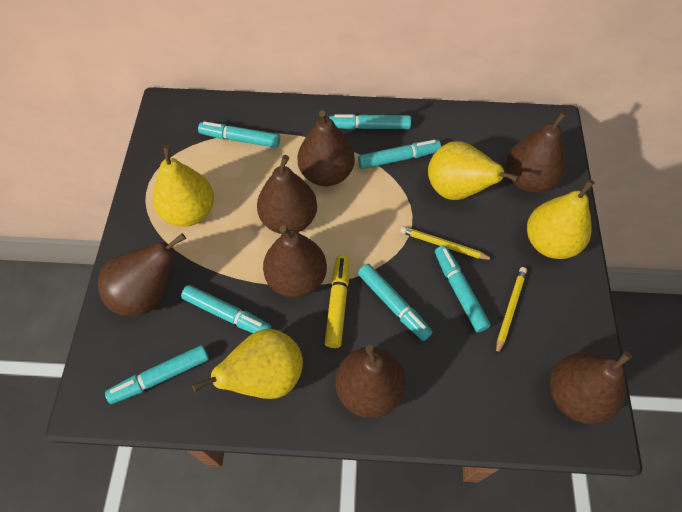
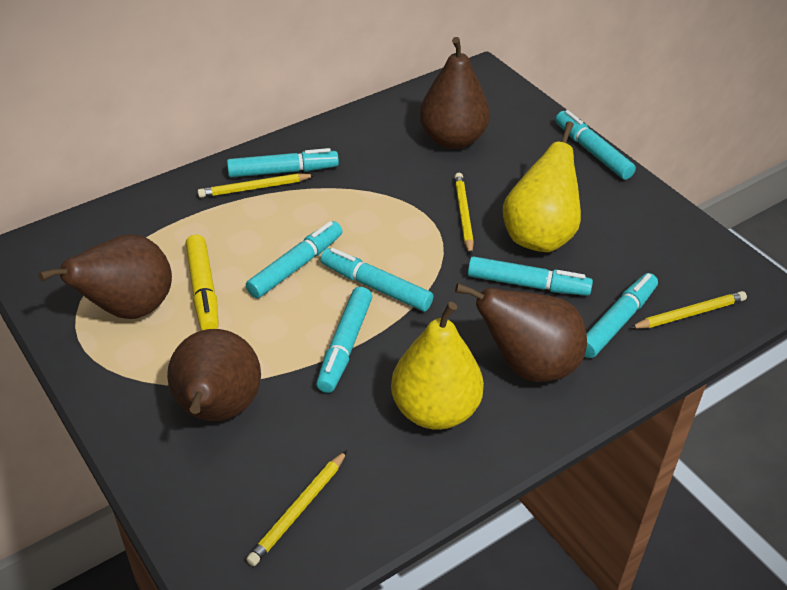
brown pear: [98,233,186,316] [257,155,317,234] [263,225,327,298] [297,110,355,186] [336,345,406,418] [506,111,567,193] [550,351,632,424] = 7 -> [38,234,172,319] [167,329,261,421] [419,37,490,149] [455,283,587,382] = 4
yellow pear: [153,145,214,227] [192,329,303,399] [428,141,519,200] [527,179,595,259] = 4 -> [391,302,484,430] [503,122,581,252] = 2
yellow pencil: [400,226,494,260] [496,267,527,356] = 2 -> [197,173,315,198] [246,450,347,566] [454,173,474,255] [630,291,747,329] = 4

